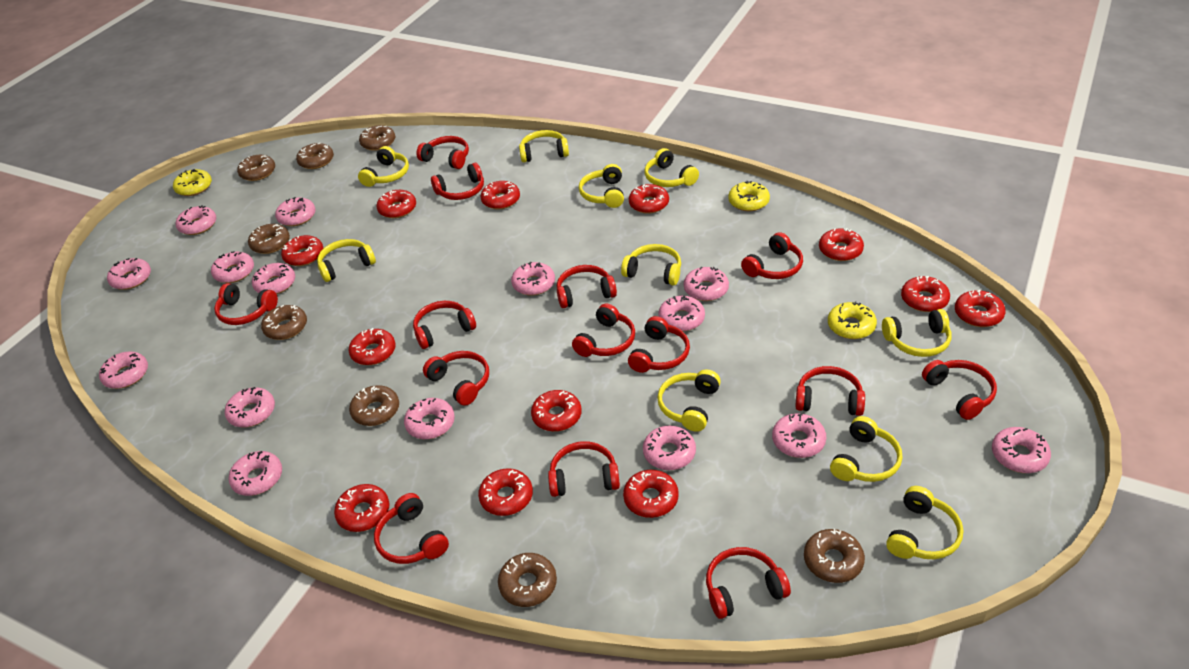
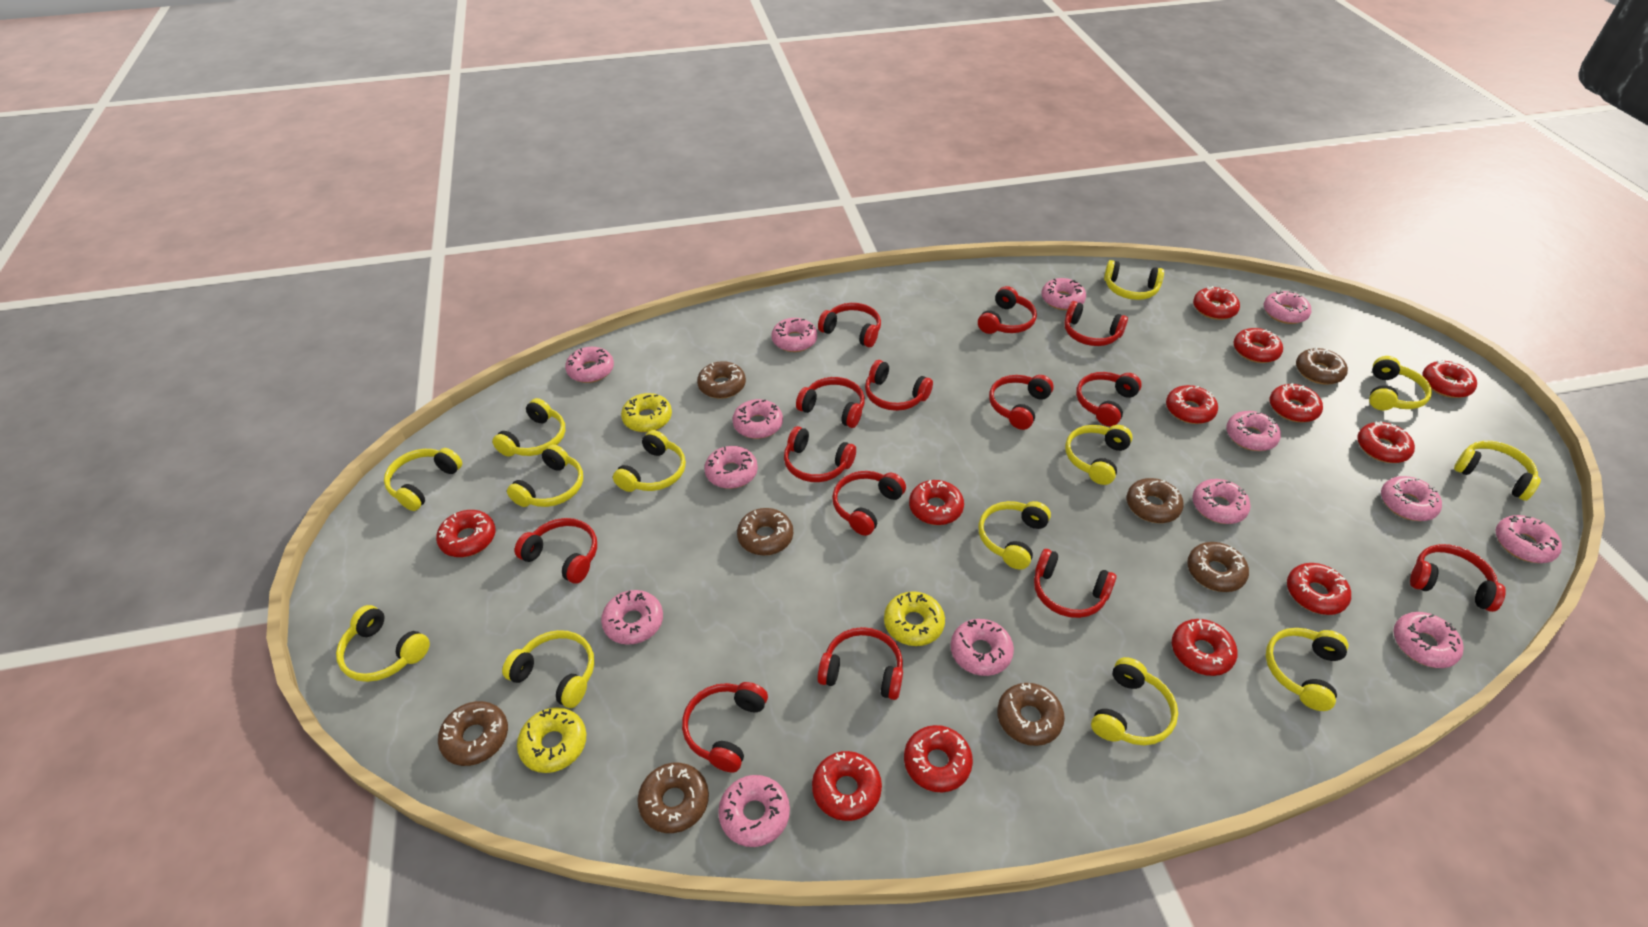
pink donut: [99,352,148,389] [107,258,151,290] [176,205,216,235] [211,251,254,283] [225,387,275,428] [229,451,282,496] [252,263,295,294] [275,197,315,226] [404,398,455,439] [511,262,555,296] [643,426,696,470] [658,296,705,331] [684,267,729,301] [772,413,826,458] [992,427,1051,473] = 15 -> [565,347,614,383] [601,590,663,645] [704,446,758,489] [718,775,790,847] [732,399,783,439] [771,318,817,352] [951,619,1014,676] [1041,278,1086,310] [1192,479,1251,524] [1226,411,1281,451] [1264,290,1311,324] [1381,476,1442,521] [1393,612,1464,668] [1495,515,1562,563] = 14
yellow headphones: [317,239,376,282] [358,146,409,187] [519,130,569,163] [579,164,624,208] [621,244,681,286] [645,148,699,187] [657,369,721,432] [830,416,902,482] [882,309,951,357] [886,486,964,559] = 10 -> [336,605,430,682] [384,448,462,511] [492,398,565,457] [502,630,594,708] [507,444,583,507] [613,430,686,492] [978,501,1051,570] [1065,425,1133,485] [1091,657,1178,745] [1104,260,1164,300] [1266,628,1348,711] [1369,356,1432,410] [1454,441,1541,501] = 13

